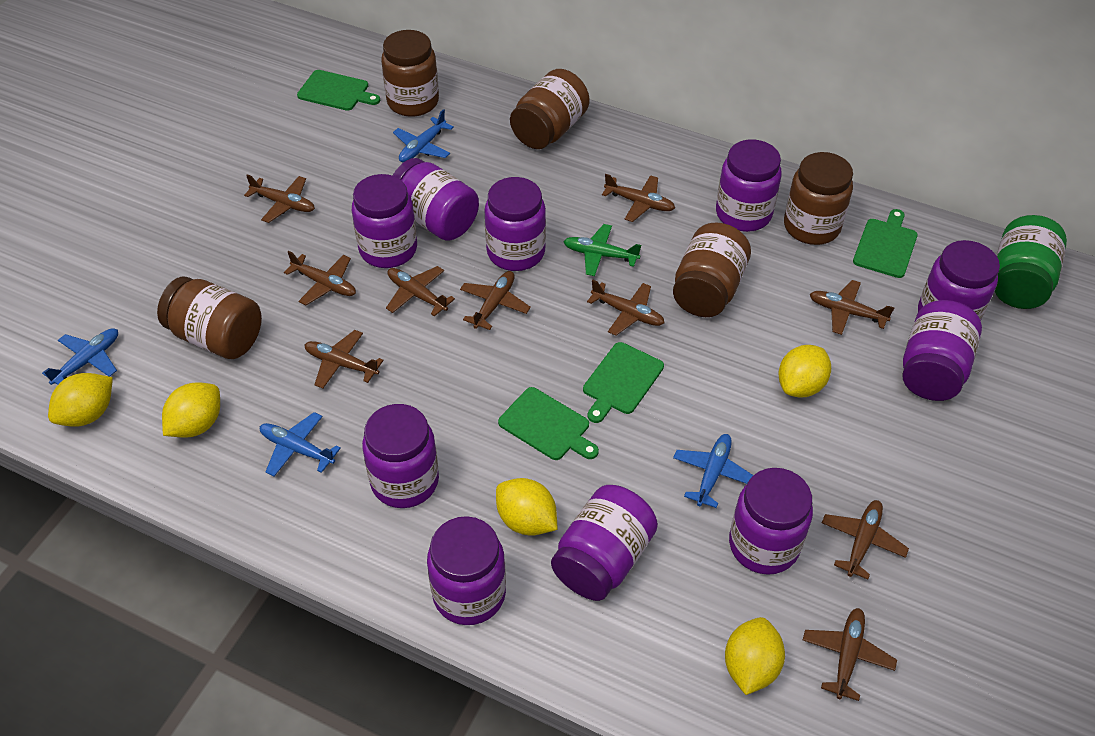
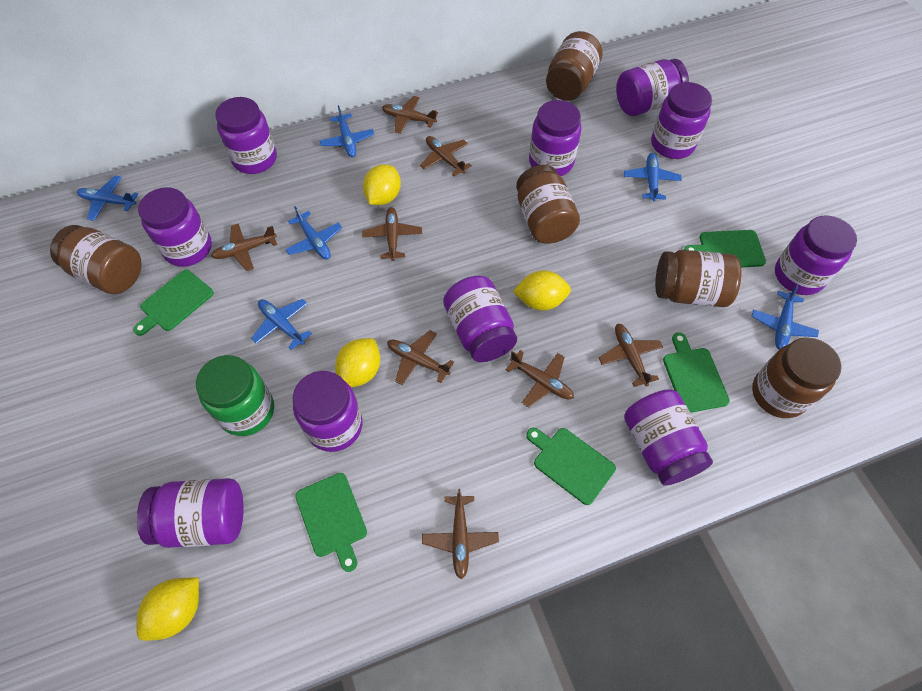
blue plane: [42,328,118,385] [260,412,341,476] [393,109,454,162] [673,434,753,508] = 4 -> [77,176,138,221] [251,299,312,350] [285,206,342,259] [319,105,374,157] [624,153,682,201] [752,285,819,350] = 6
brown plane: [244,174,315,223] [284,251,356,305] [305,330,384,389] [386,266,455,316] [460,271,531,330] [587,280,665,336] [602,174,675,222] [803,608,897,701] [810,280,895,335] [822,500,909,579] = 10 -> [211,223,277,271] [362,207,422,261] [382,96,438,134] [387,330,454,385] [420,136,472,176] [422,489,499,579] [505,350,574,408] [599,324,663,387] = 8
green cutting board: [297,70,380,111] [498,387,599,460] [583,342,664,423] [853,209,918,278] = 4 -> [133,270,214,336] [295,473,367,572] [526,428,616,505] [663,333,730,413] [684,230,766,267] = 5
green plane: [563,224,641,276] = 1 -> none = 0
yellow lemon: [48,373,113,427] [162,382,220,438] [496,478,557,536] [725,617,785,695] [778,345,831,397] = 5 -> [136,577,199,641] [335,338,380,387] [363,164,401,205] [513,270,571,310] = 4

